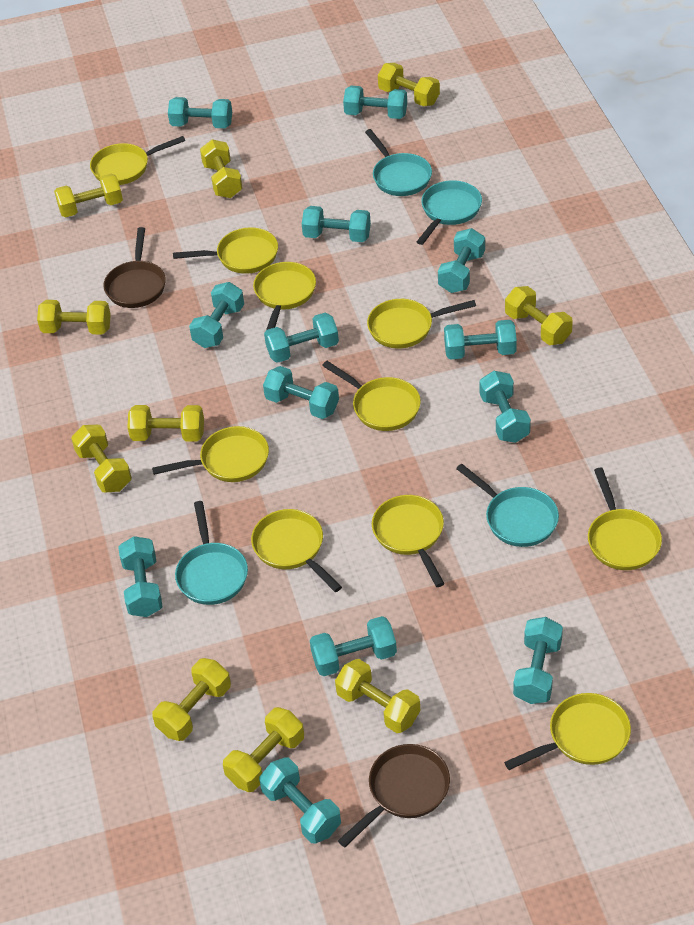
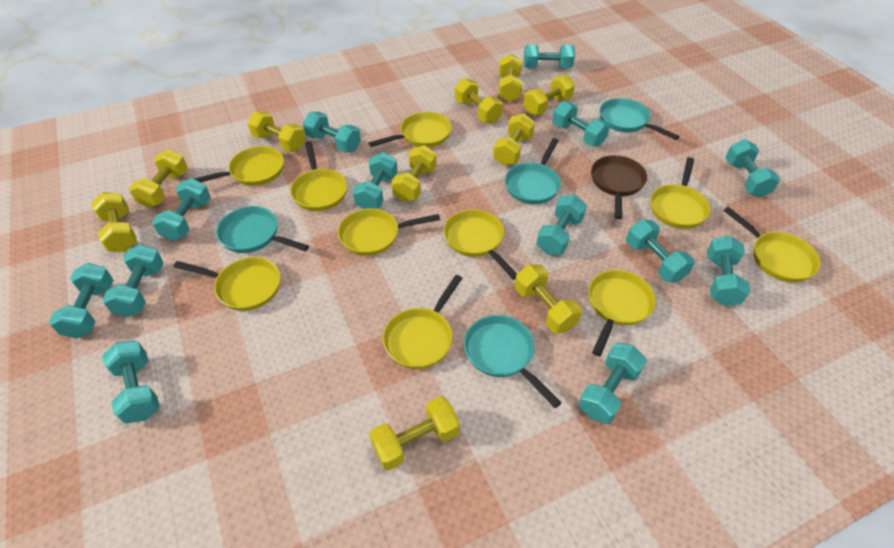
brown pan: [104,227,166,308] [338,744,450,847] = 2 -> [591,155,647,219] = 1

